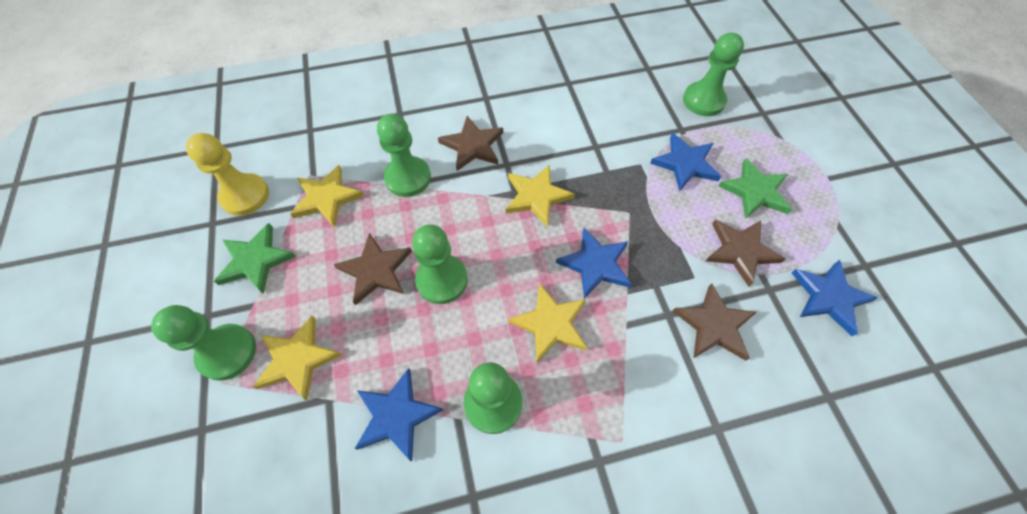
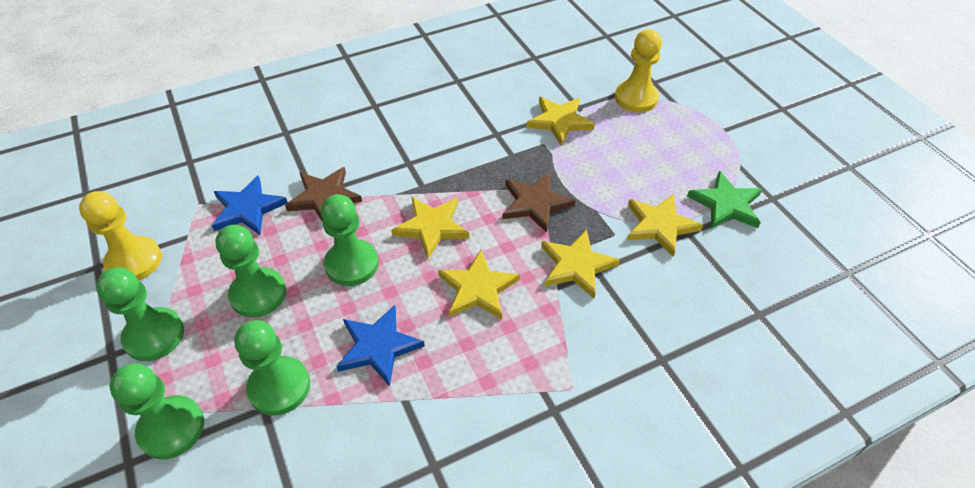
blue star: [355,368,443,462] [556,228,631,299] [650,133,721,192] [791,260,878,336] = 4 -> [212,176,288,235] [336,305,425,386] = 2
brown star: [333,233,412,306] [438,116,503,171] [672,283,757,361] [706,219,785,287] = 4 -> [285,167,362,222] [503,173,576,233] = 2
green star: [214,223,296,294] [718,158,792,219] = 2 -> [687,171,762,229] = 1
yellow pawn: [186,133,269,216] = 1 -> [79,191,162,281] [615,29,662,113] = 2
yellow star: [253,316,342,401] [290,165,364,227] [505,164,575,227] [508,283,587,363] = 4 -> [391,197,469,259] [438,250,520,320] [526,97,595,145] [541,229,620,298] [627,194,703,257] = 5

